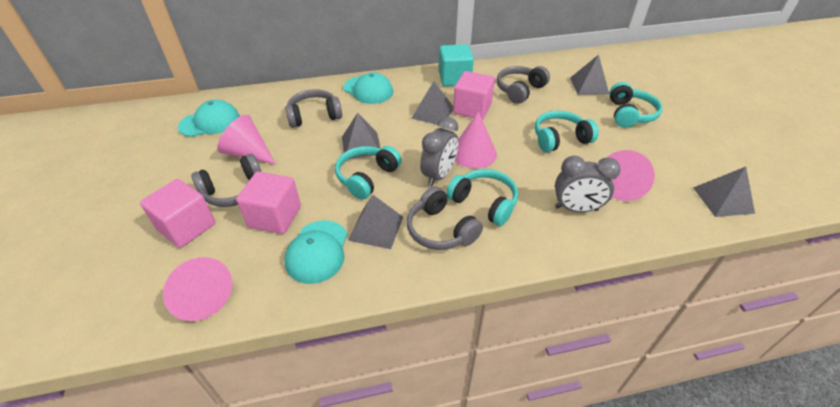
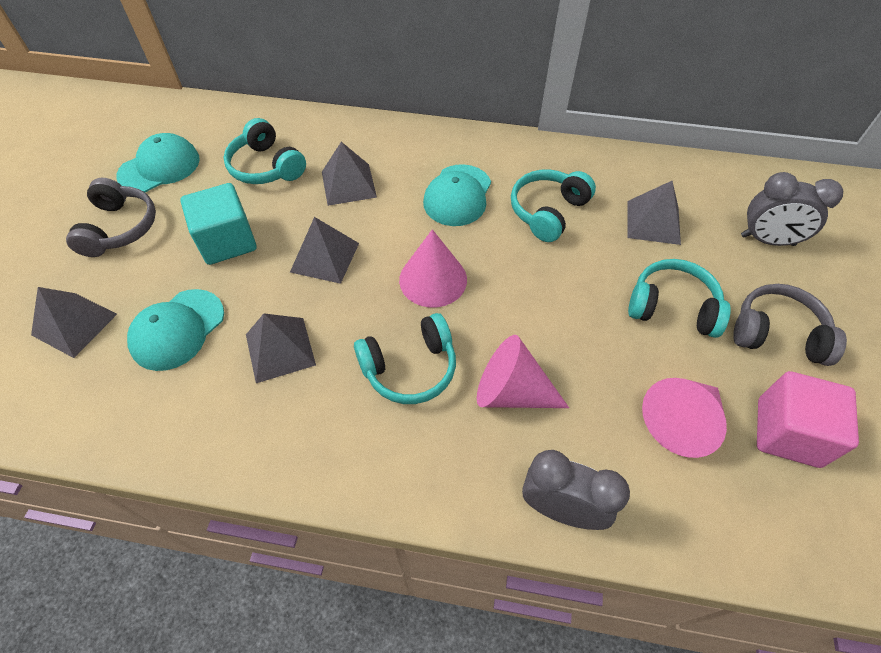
grey headphones: [191,154,261,207] [285,89,342,128] [407,187,483,250] [497,66,550,104] = 4 -> [66,178,156,257] [733,284,847,366] = 2
pink cone: [163,257,232,321] [217,115,276,164] [455,111,497,168] [607,150,655,201] = 4 -> [399,229,467,307] [477,335,569,408] [642,378,727,458] = 3
pink cube: [140,179,215,248] [236,172,301,234] [453,71,495,120] = 3 -> [757,371,859,468] = 1

